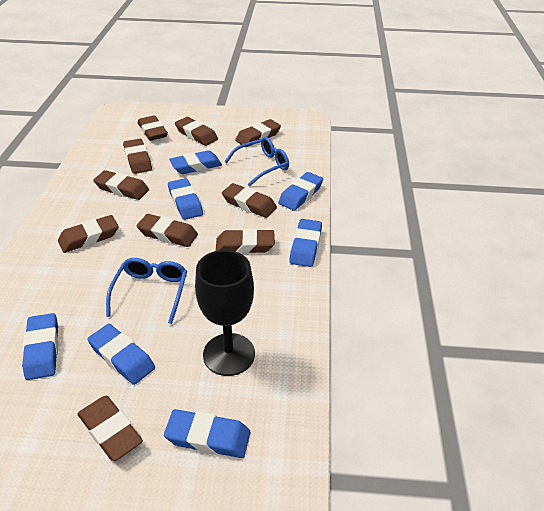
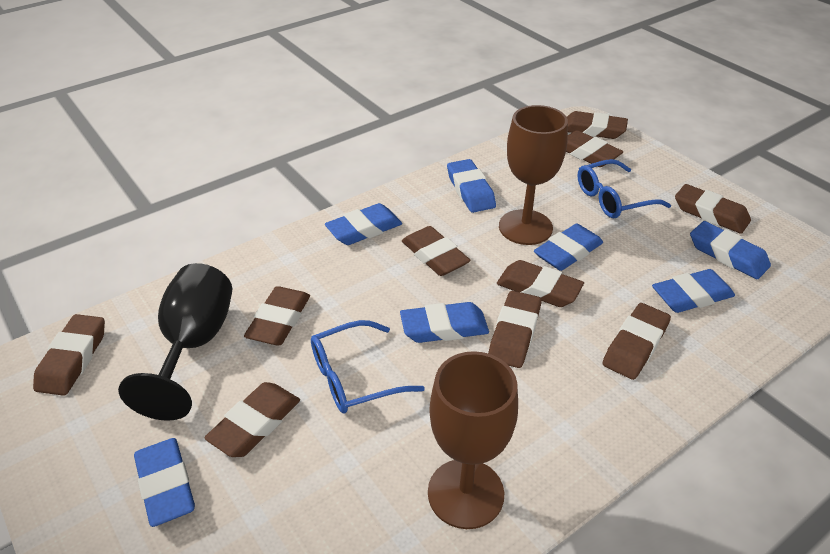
brown goblet: none = 0 -> [428,351,518,529] [499,105,568,245] = 2

